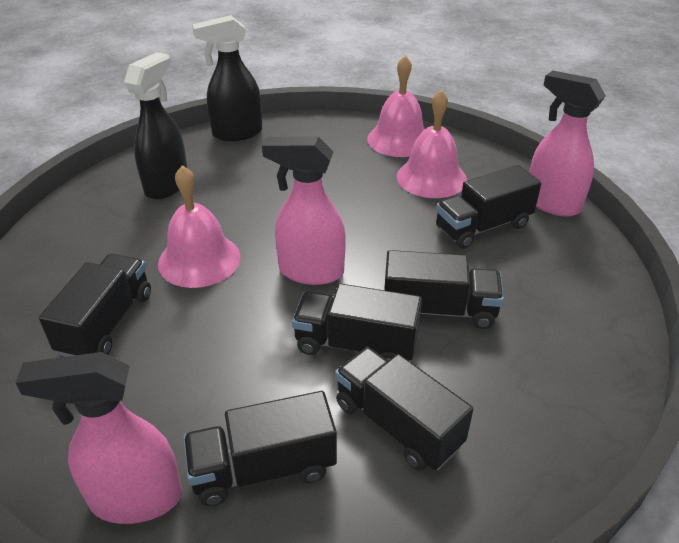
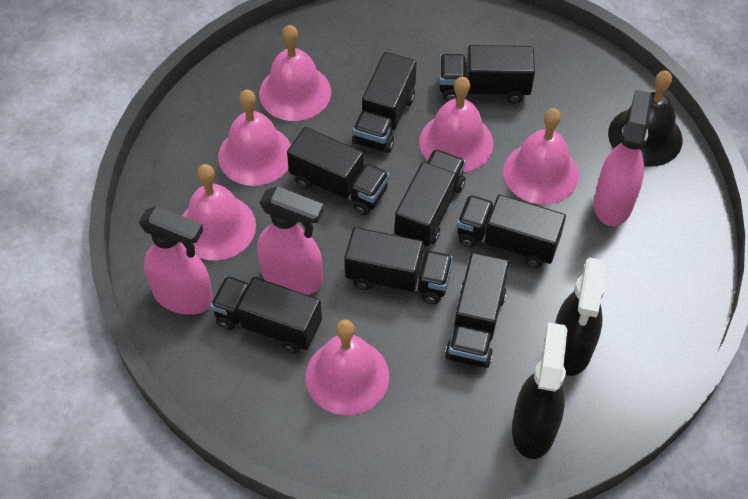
black bell: none = 0 -> [608,70,683,167] = 1
black truck: [39,254,151,357] [183,391,337,506] [292,284,422,361] [335,347,473,471] [384,250,504,329] [436,165,542,249] = 6 -> [210,276,322,353] [287,127,390,216] [345,227,453,304] [352,52,417,153] [395,149,466,247] [439,45,535,103] [445,252,509,368] [457,195,566,268] = 8
pink bell: [158,165,241,288] [367,55,425,157] [397,90,467,198] = 3 -> [182,164,256,261] [218,90,291,186] [259,25,331,121] [306,320,389,415] [419,77,494,173] [503,108,579,204] = 6

